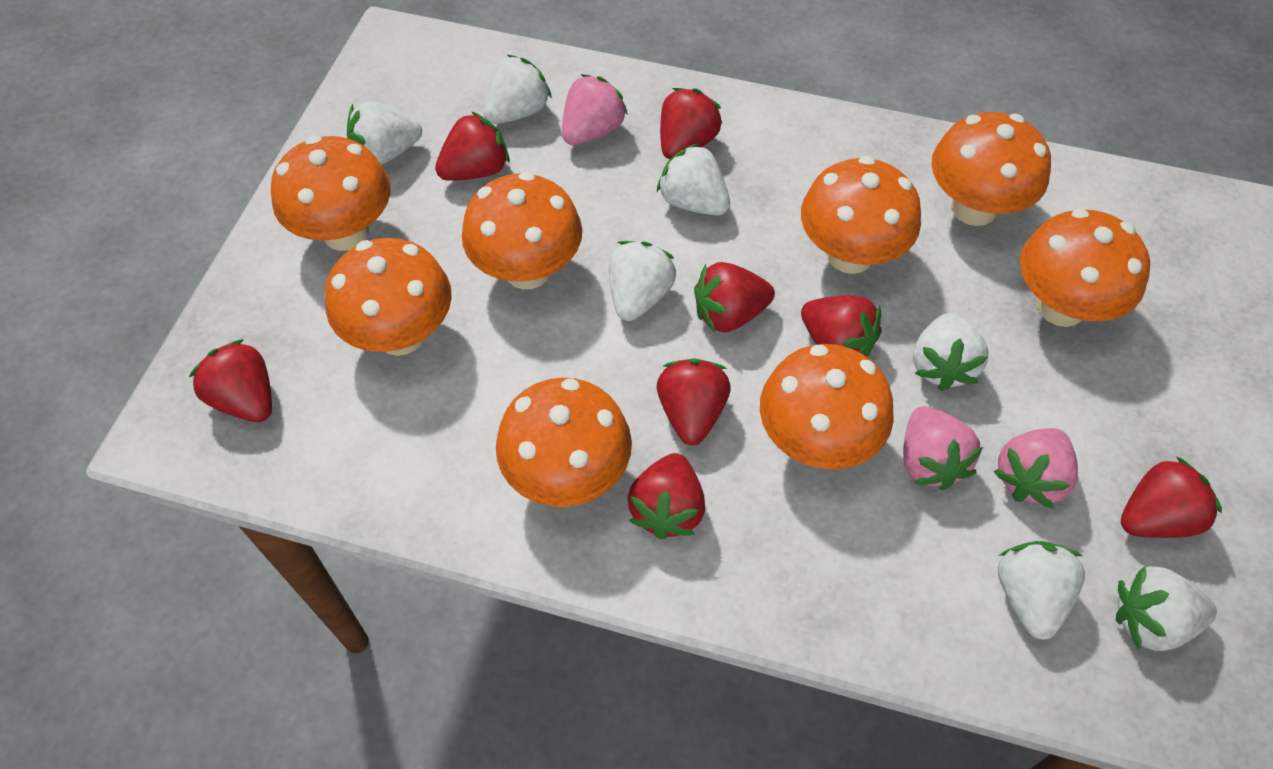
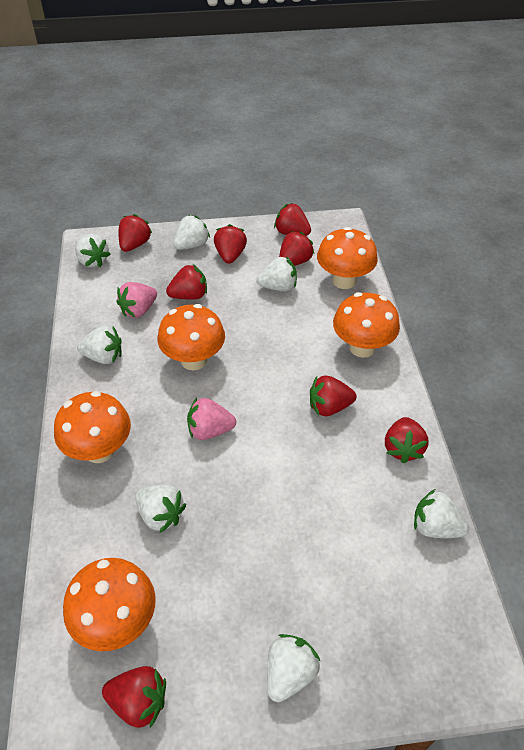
orange mushroom: [271,136,391,251] [325,238,452,356] [462,172,582,289] [496,378,632,507] [760,344,894,470] [801,156,921,274] [931,112,1051,226] [1020,209,1150,327] = 8 -> [54,391,131,463] [63,558,156,651] [158,304,225,370] [317,227,378,289] [333,292,400,358] = 5
pink strawberry: [562,74,628,145] [903,406,983,490] [993,428,1078,508] = 3 -> [117,282,157,318] [187,398,236,440] = 2

